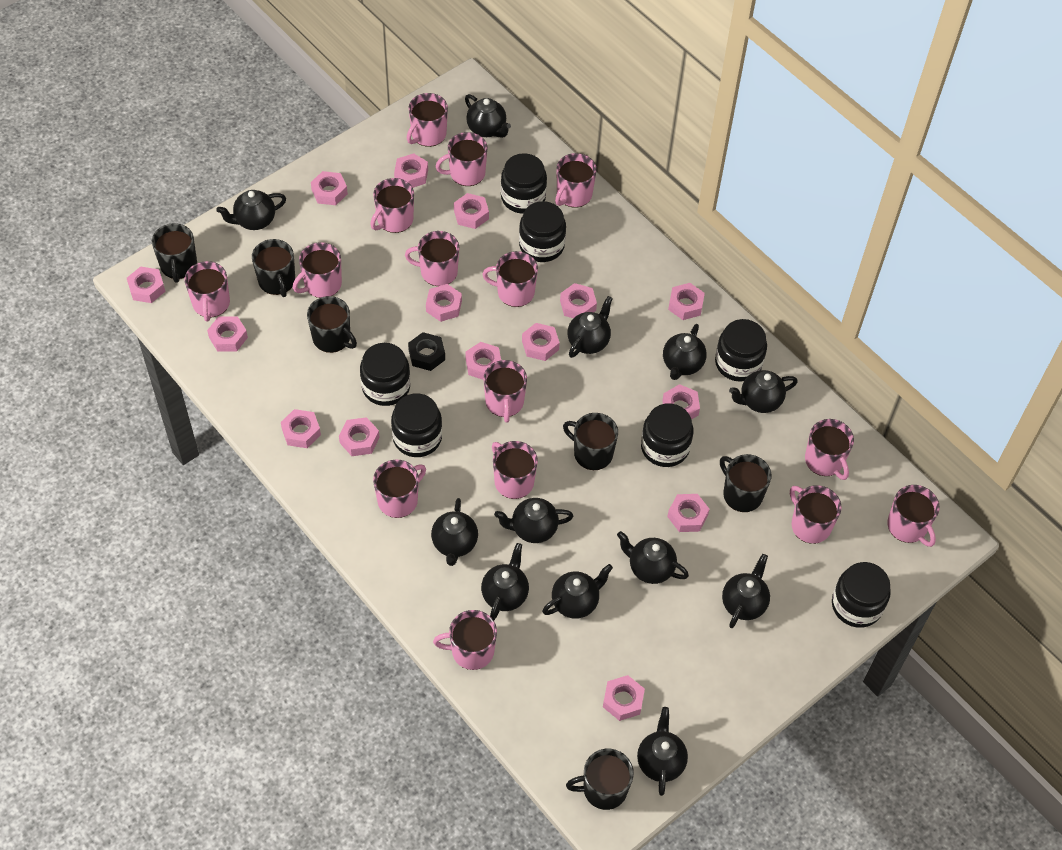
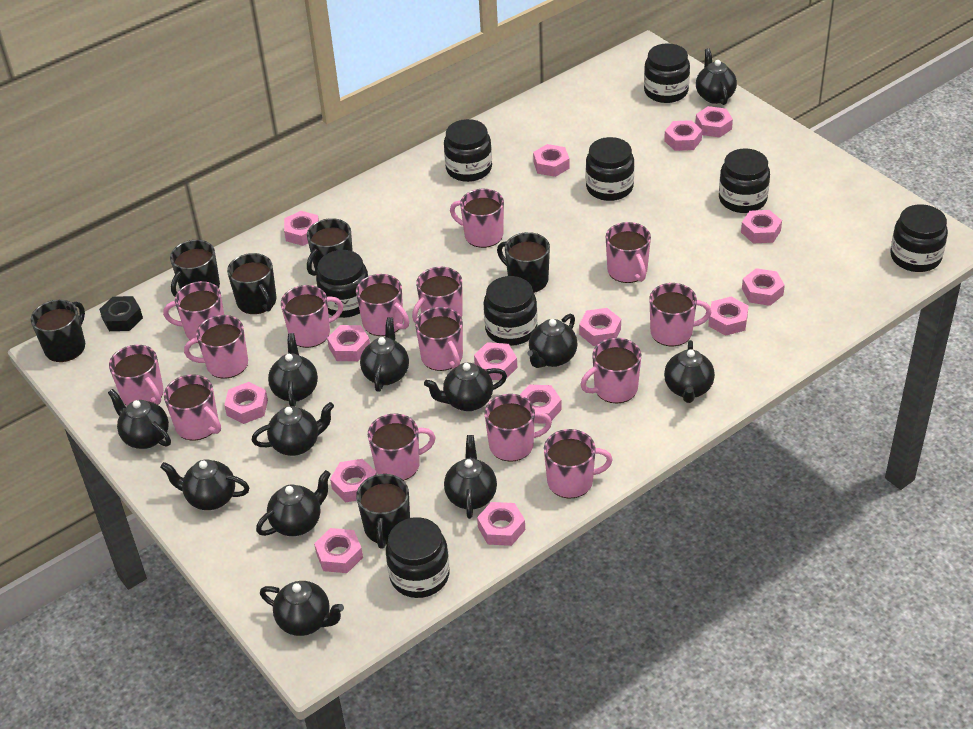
black jar: [360,343,410,406] [391,394,442,457] [501,153,547,214] [519,201,566,262] [641,403,694,467] [715,319,767,382] [832,562,891,628] = 7 -> [316,250,368,318] [386,517,450,598] [444,119,492,182] [483,276,538,346] [586,137,634,201] [644,43,690,103] [719,148,770,213] [890,204,948,272] = 8

